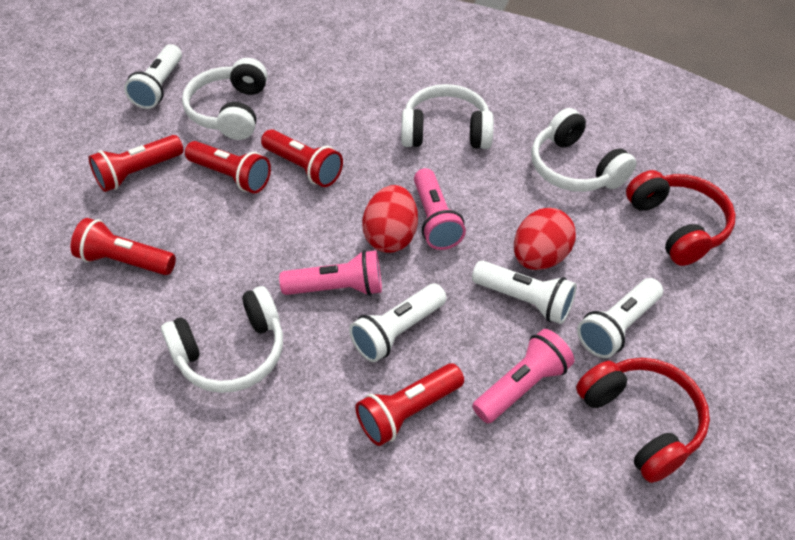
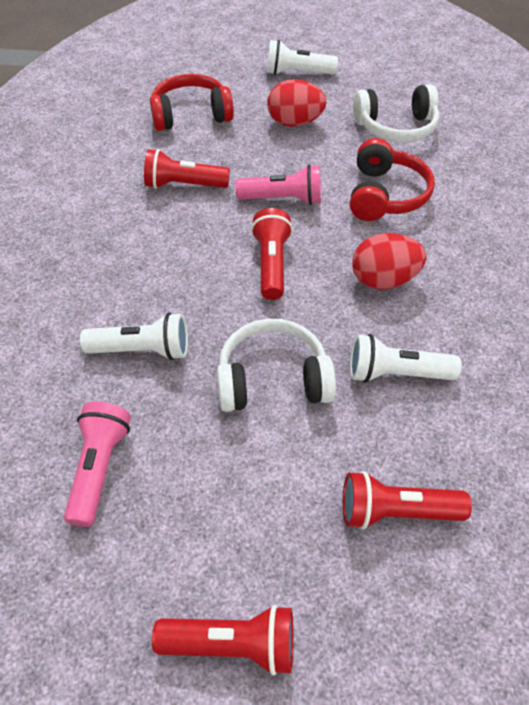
pink flashlight: [279,250,382,296] [414,168,466,250] [472,329,574,423] = 3 -> [64,402,131,527] [235,165,321,205] = 2
red flashlight: [71,218,176,275] [88,135,184,192] [185,141,271,193] [261,129,343,187] [355,363,464,446] = 5 -> [144,149,230,189] [152,605,293,676] [251,208,293,300] [343,471,472,530] = 4
white flashlight: [124,44,182,109] [349,284,447,362] [472,261,577,324] [577,278,663,358] = 4 -> [80,312,188,360] [267,40,338,75] [350,334,462,383] = 3
white headphones: [161,286,283,393] [182,58,267,140] [401,84,494,149] [531,108,637,192] = 4 -> [217,319,336,412] [353,84,439,142] = 2

